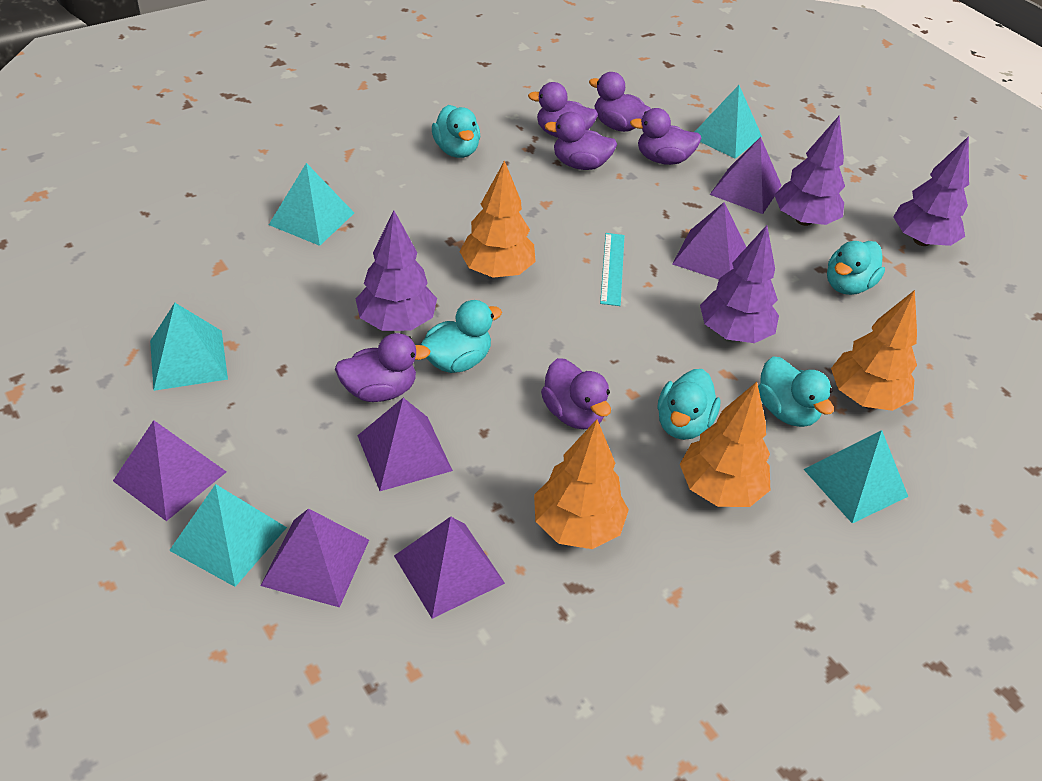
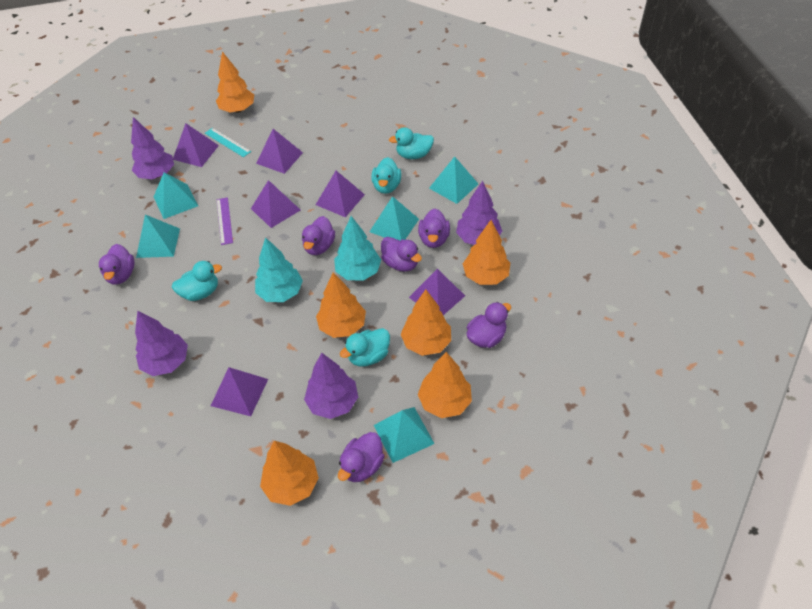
orange tree: [459,160,536,278] [534,419,629,549] [680,382,770,507] [831,290,917,411] = 4 -> [216,51,254,113] [260,441,319,506] [316,272,366,338] [401,290,451,356] [418,352,472,418] [463,220,510,285] = 6
purple ruler: none = 0 -> [217,197,233,245] = 1
turquoise duck: [421,300,502,373] [432,105,480,158] [658,369,720,440] [758,356,834,427] [827,241,885,295] = 5 -> [172,261,222,301] [340,328,390,367] [371,157,401,194] [389,127,434,159] = 4
turquoise tree: none = 0 -> [255,237,303,302] [334,216,381,281] = 2

